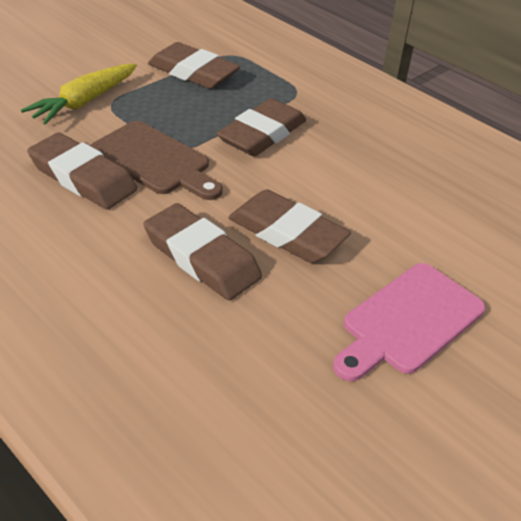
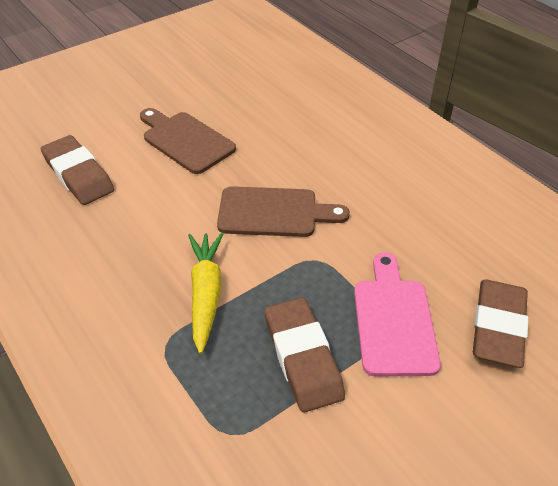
brown cutting board: [90,121,223,200] = 1 -> [140,108,236,174] [217,186,350,237] = 2
brown eraser: [27,133,137,210] [143,203,262,301] [148,42,240,89] [216,98,306,156] [228,190,351,263] = 5 -> [41,135,114,205] [265,297,345,412] [473,280,528,368] = 3

